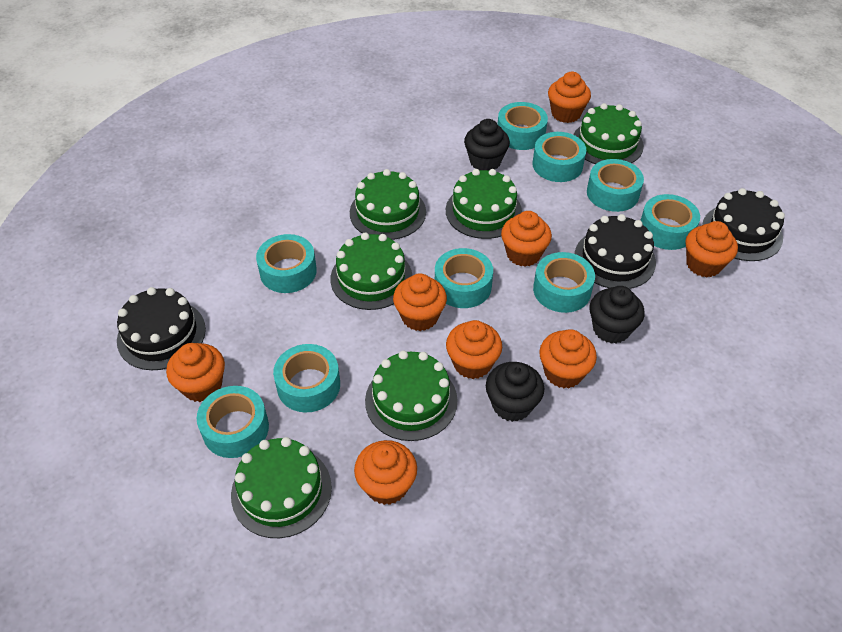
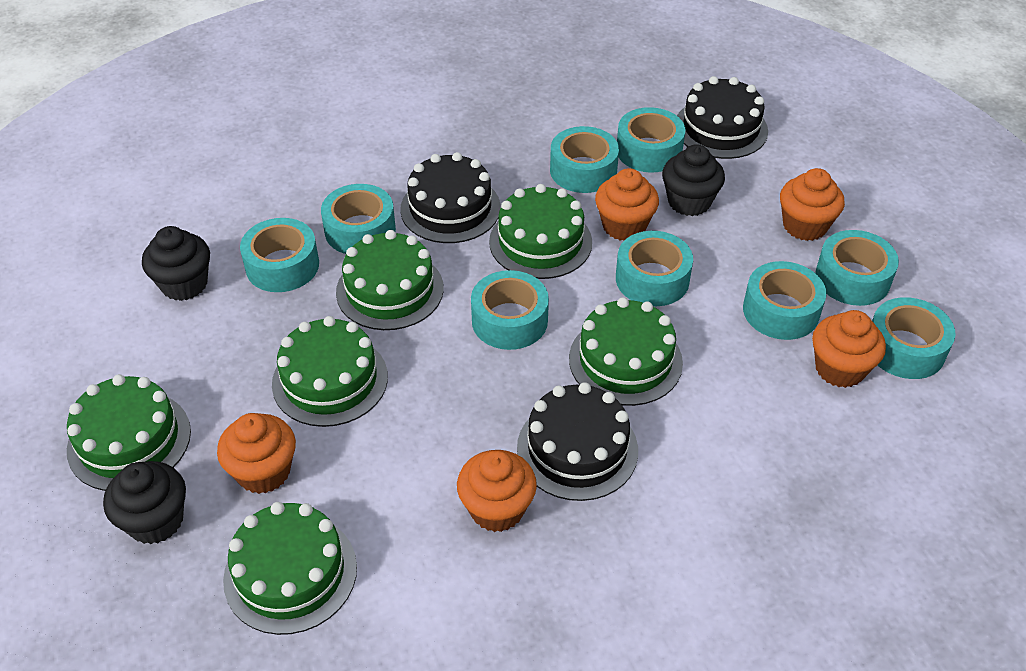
orange cupcake: [166,343,225,402] [354,440,417,505] [393,273,447,331] [446,320,502,379] [501,211,552,267] [539,329,597,388] [548,72,591,123] [686,221,738,277] = 8 -> [217,413,296,494] [457,450,537,532] [595,168,659,240] [780,168,845,241] [812,310,886,388] = 5

